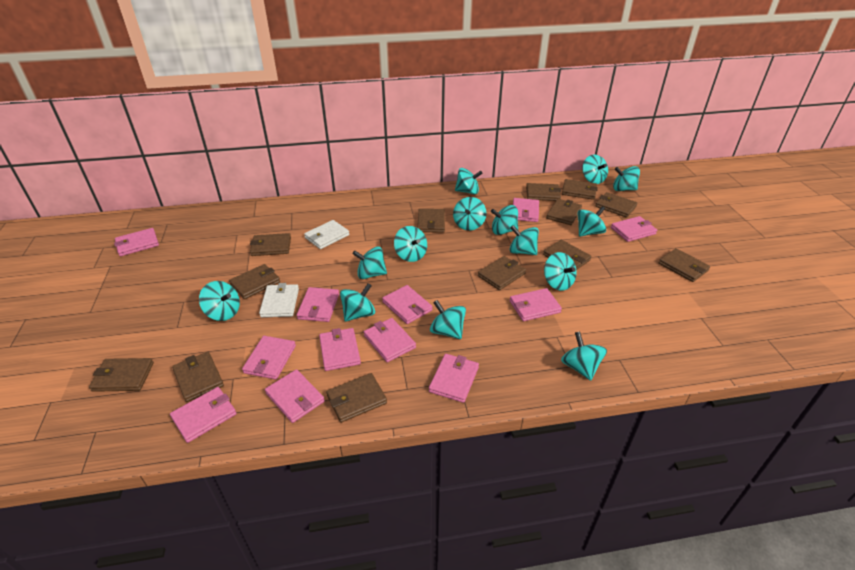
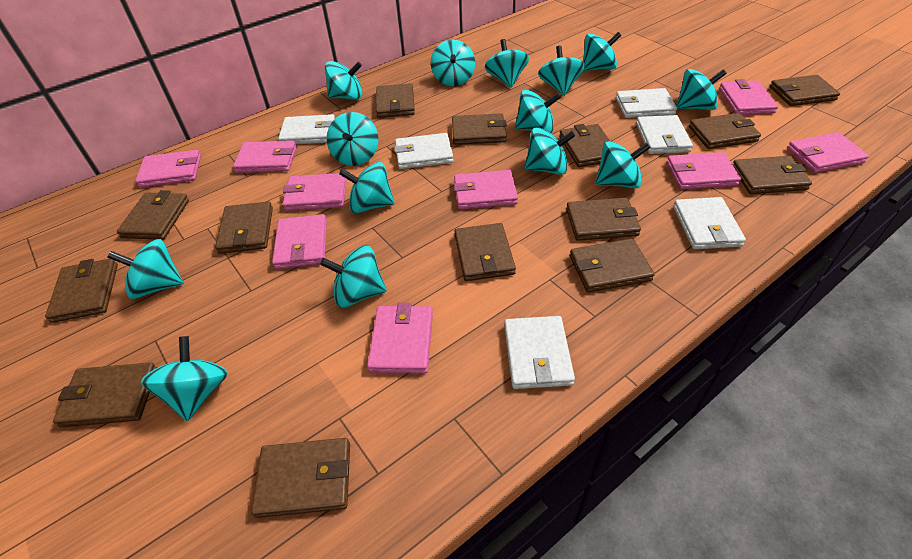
brown wallet: [89,358,154,392] [172,352,224,402] [229,264,280,299] [250,233,291,256] [326,373,387,423] [417,209,445,233] [478,256,526,290] [526,183,561,201] [543,240,591,270] [546,199,582,225] [562,179,598,200] [596,192,638,218] [659,248,710,282] = 13 -> [45,259,118,323] [53,362,157,427] [117,190,189,240] [215,201,273,254] [251,438,350,518] [376,83,415,118] [452,113,507,145] [454,223,516,281] [559,124,610,167] [566,198,641,241] [570,238,655,293] [689,113,761,149] [733,156,812,194] [770,75,840,106] = 14
pink wallet: [114,228,159,256] [170,387,237,443] [242,336,296,380] [265,369,325,423] [297,287,339,322] [319,328,361,371] [364,318,416,362] [382,285,432,324] [429,354,479,403] [510,288,562,321] [513,198,539,222] [611,216,657,242] = 12 -> [135,150,201,188] [233,141,297,173] [272,214,327,269] [283,173,347,211] [367,303,433,374] [454,170,518,209] [667,152,741,190] [719,79,778,115] [787,132,869,173] = 9
white wallet: [259,283,299,317] [304,220,349,249] = 2 -> [278,114,335,144] [394,133,453,169] [504,316,575,389] [616,88,677,118] [636,115,693,154] [673,197,746,249] = 6

